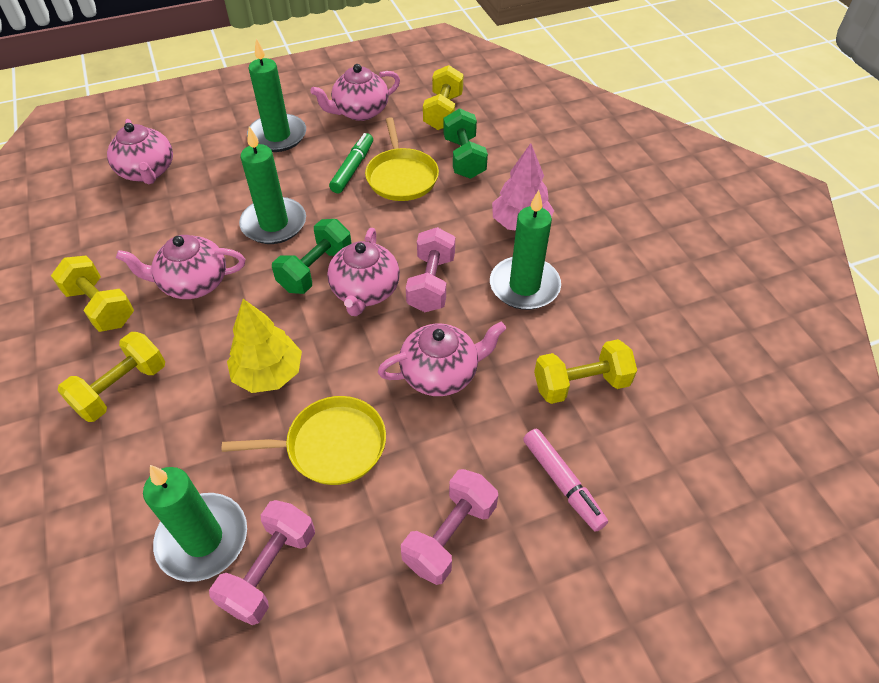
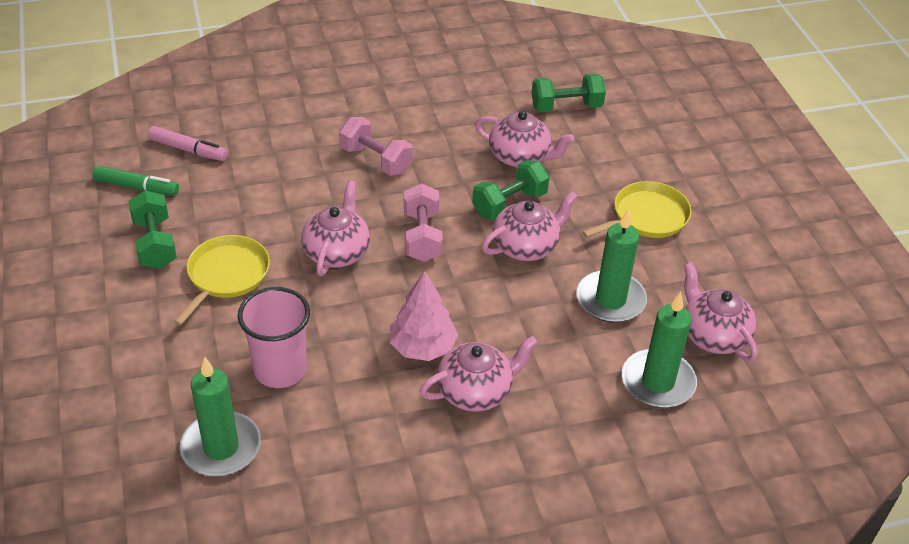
green candle: [143,465,247,582] [239,126,306,244] [247,38,306,152] [490,190,561,310] = 4 -> [180,357,261,477] [577,210,647,323] [622,292,697,408] = 3
green dumbbell: [272,219,352,294] [444,108,488,179] = 2 -> [128,191,177,269] [472,160,550,220] [531,74,606,112] = 3
pink cup: none = 0 -> [238,287,310,388] = 1
pink dumbbell: [209,500,315,625] [401,469,498,585] [406,227,455,312] = 3 -> [339,117,413,176] [404,183,443,262] = 2
yellow dumbbell: [51,256,134,332] [57,332,165,422] [423,65,464,130] [534,339,637,404] = 4 -> none = 0
yellow tree: [227,299,302,393] = 1 -> none = 0

